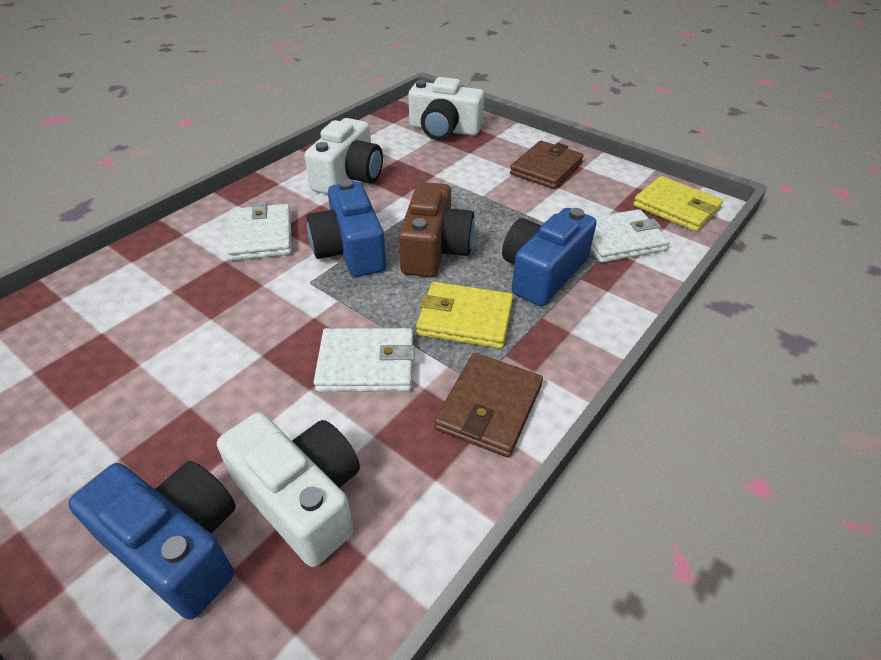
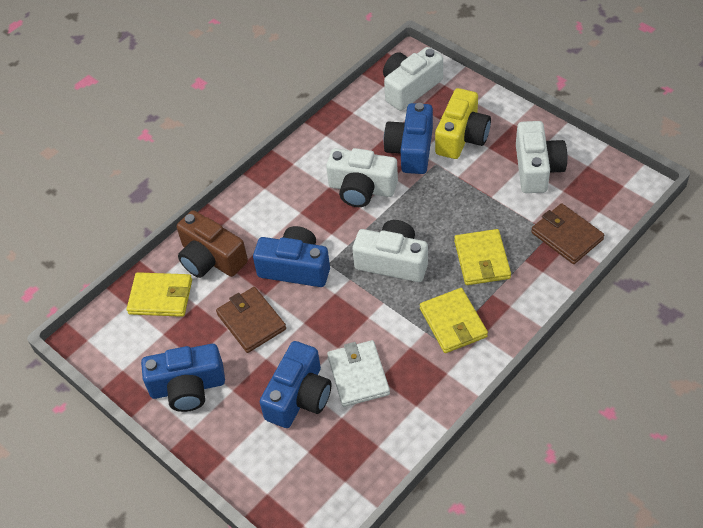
blue camera: [68,461,236,620] [306,180,386,277] [502,208,597,306] = 3 -> [141,344,225,412] [253,226,330,287] [260,341,331,428] [384,103,433,174] = 4
white camera: [217,412,360,567] [305,118,383,195] [408,77,484,140] = 3 -> [326,148,398,207] [352,220,428,282] [383,47,443,111] [516,121,567,193] = 4
white wallet: [227,202,292,261] [314,328,415,392] [591,209,670,263] = 3 -> [327,340,390,407] = 1
yellow camera: none = 0 -> [435,88,491,159] = 1
yellow wallet: [416,282,513,349] [633,176,723,232] = 2 -> [127,272,192,317] [420,288,488,353] [454,229,511,285] = 3

